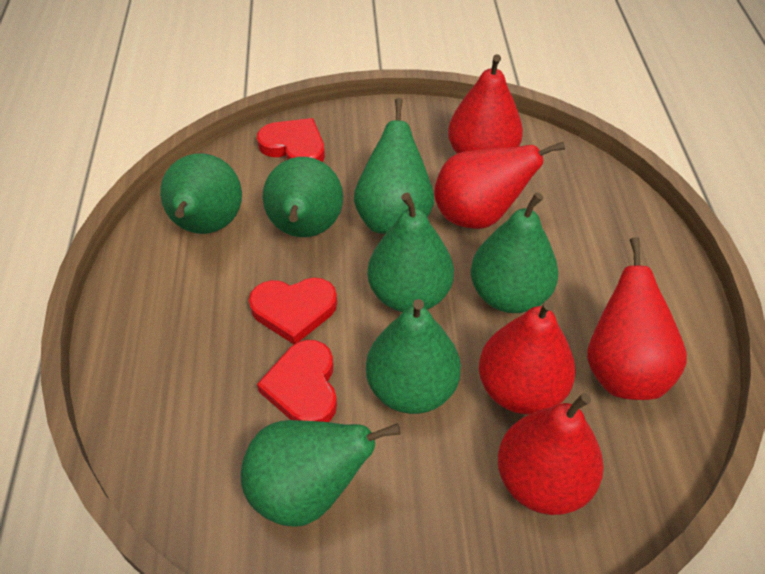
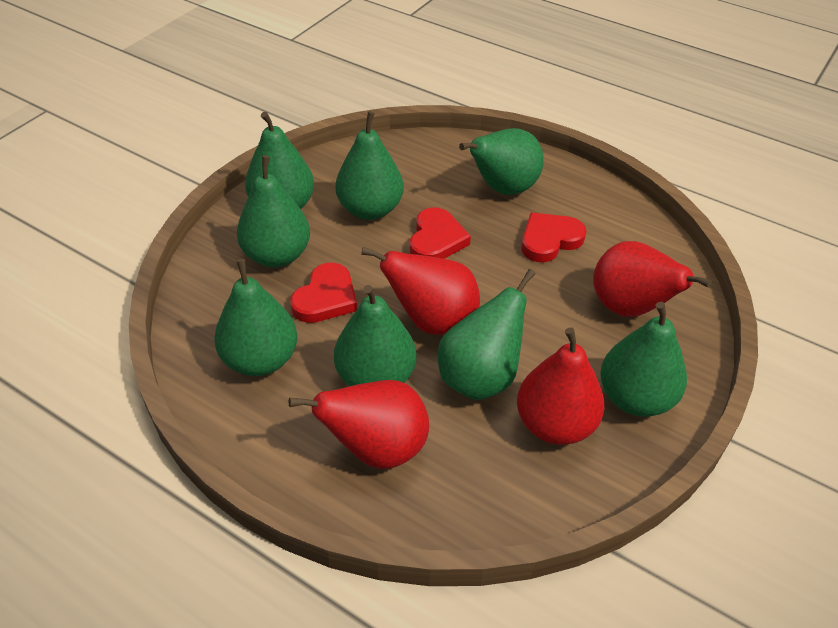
green pear: [160,153,242,234] [241,420,401,527] [263,157,343,237] [354,98,434,234] [366,299,461,414] [368,193,454,312] [471,192,559,313] = 7 -> [214,259,297,376] [237,155,310,267] [245,112,314,209] [334,285,416,386] [335,111,404,220] [438,269,535,400] [459,128,544,195] [600,302,687,417] = 8
red pear: [434,142,565,229] [448,54,523,153] [479,300,576,415] [498,393,604,515] [587,237,687,400] = 5 -> [289,380,429,469] [361,247,480,335] [517,327,605,445] [593,241,712,317] = 4

